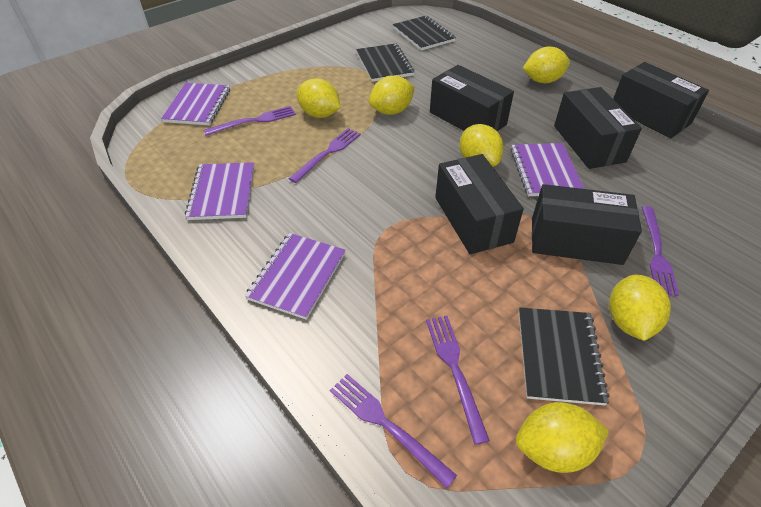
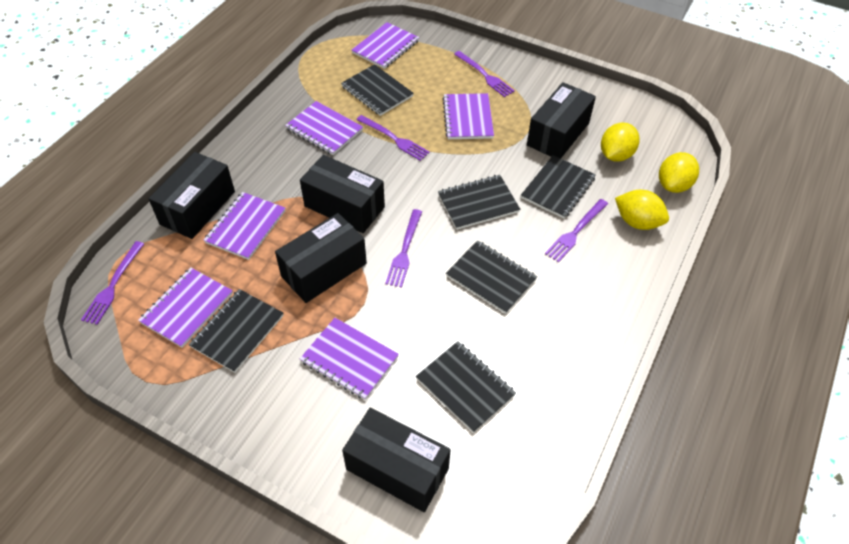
black notebook: [356,44,414,82] [393,16,456,51] [519,307,609,405] = 3 -> [189,289,283,373] [341,64,414,116] [416,341,516,433] [438,175,520,230] [446,240,537,314] [521,155,596,219] = 6
purple notebook: [161,83,230,125] [185,162,254,220] [245,233,346,320] [510,143,584,196] = 4 -> [138,267,233,348] [204,192,286,260] [285,101,363,155] [300,318,399,400] [352,22,419,69] [442,93,494,139] = 6
yellow lemon: [297,78,340,118] [369,75,415,115] [459,124,504,167] [516,402,609,473] [523,47,570,83] [609,274,671,341] = 6 -> [601,122,640,162] [615,190,669,230] [659,152,699,193] = 3

